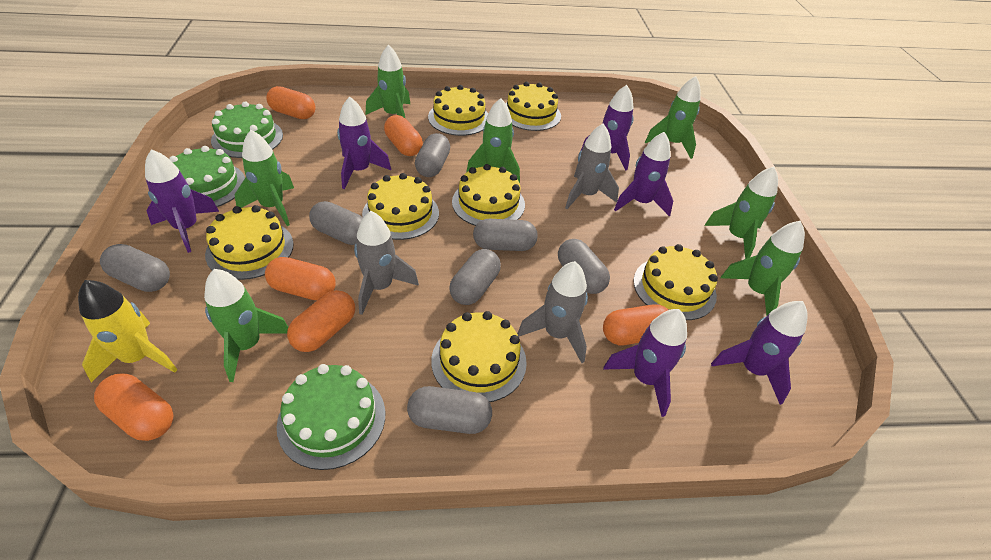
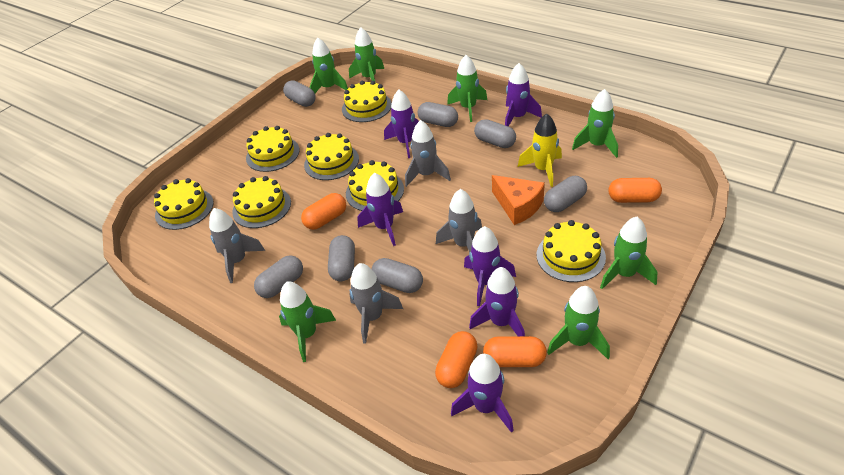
green cake: [169,146,245,207] [211,102,283,158] [277,364,385,470] = 3 -> none = 0
grey rocket: [354,211,419,315] [517,261,588,363] [565,124,619,209] = 3 -> [209,208,265,283] [349,263,403,344] [405,120,451,187] [436,189,482,252] = 4
orange capsule: [94,373,174,441] [265,257,336,300] [266,86,315,119] [287,290,355,352] [384,115,423,156] [603,304,668,345] = 6 -> [301,193,346,230] [435,331,478,388] [483,336,547,367] [609,178,662,203] = 4
orange cheese: none = 0 -> [492,175,545,225] = 1

